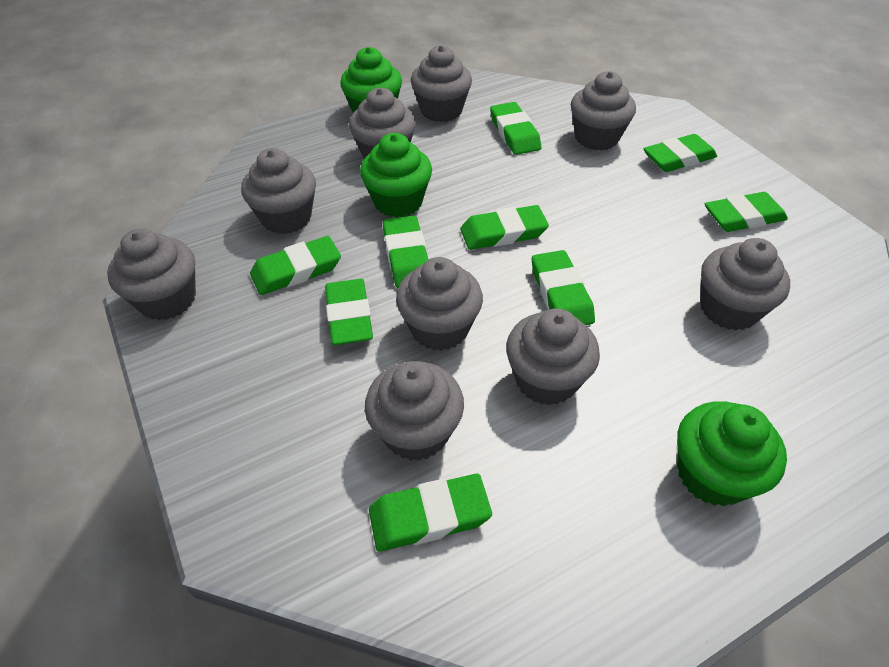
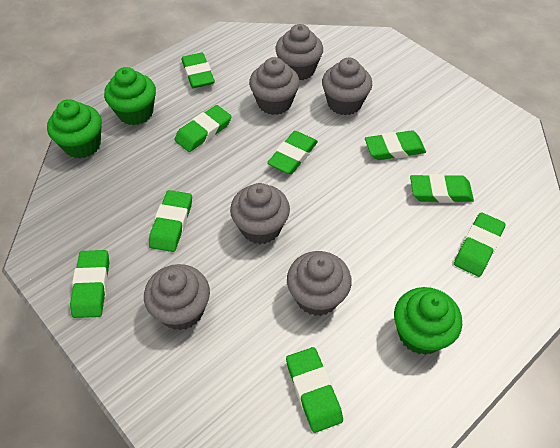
grey cupcake: [107,228,196,320] [241,148,316,234] [349,88,416,159] [365,361,464,461] [396,257,483,351] [411,45,472,122] [506,308,600,405] [571,71,636,151] [700,238,790,330] = 9 -> [144,264,210,330] [230,183,290,244] [249,57,300,115] [275,24,323,80] [287,251,352,316] [322,58,372,115] = 6

